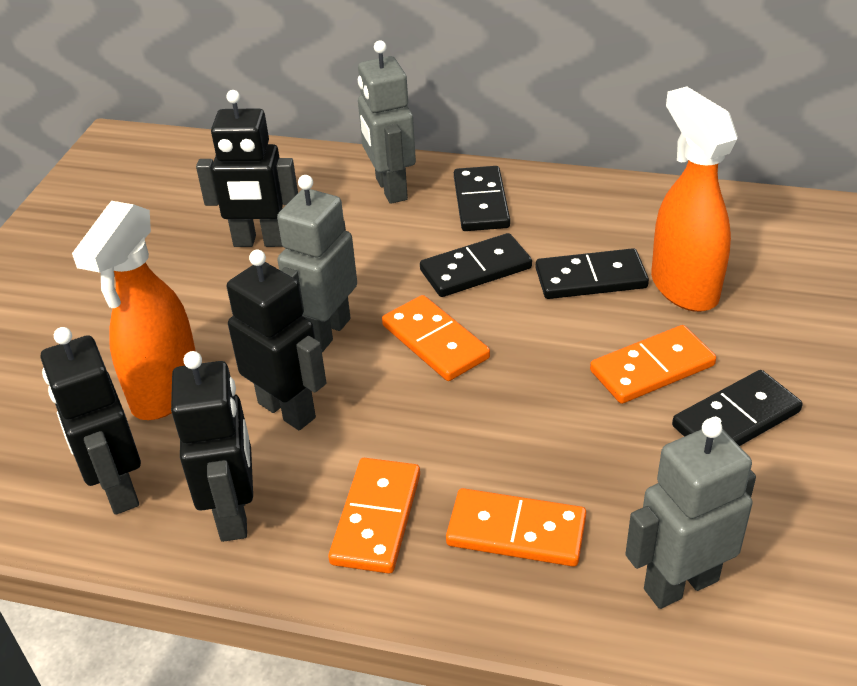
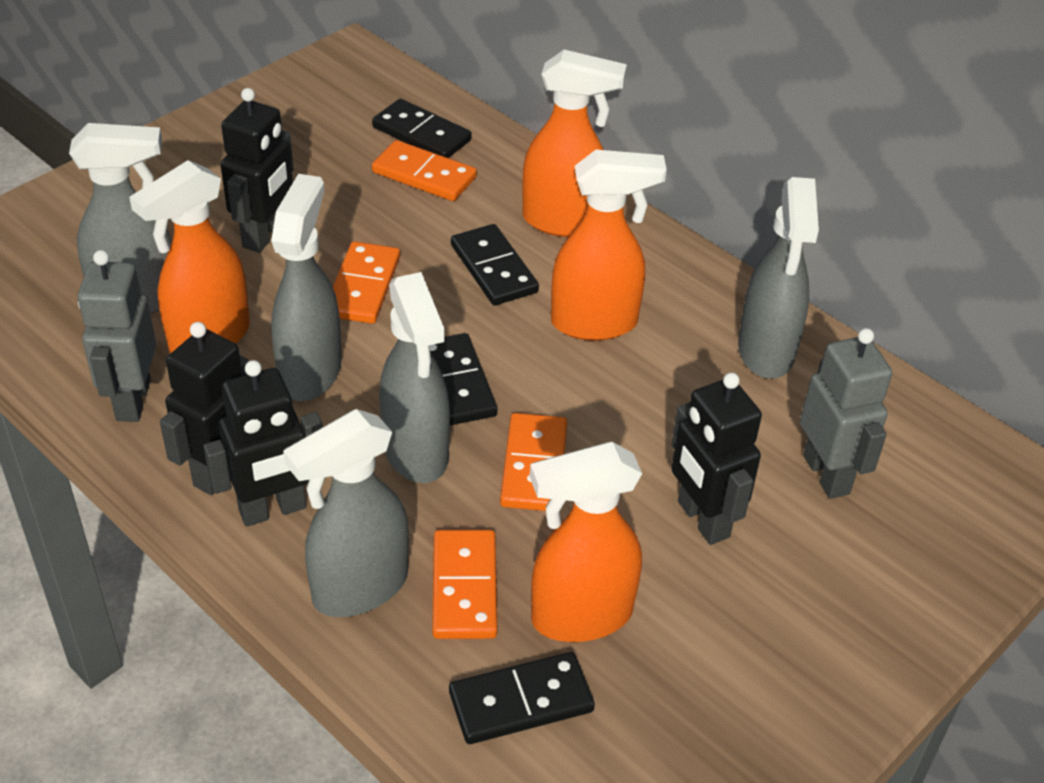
grey robot: [277,175,357,352] [358,40,416,204] [625,418,756,609] = 3 -> [77,250,156,422] [800,328,892,499] = 2
grey spray bottle: none = 0 -> [69,123,172,314] [271,174,341,401] [283,409,409,617] [379,272,450,483] [738,177,819,379] = 5
orange spray bottle: [72,201,196,420] [651,86,738,312] = 2 -> [129,160,250,353] [522,50,627,237] [530,442,642,642] [551,150,667,341] = 4

